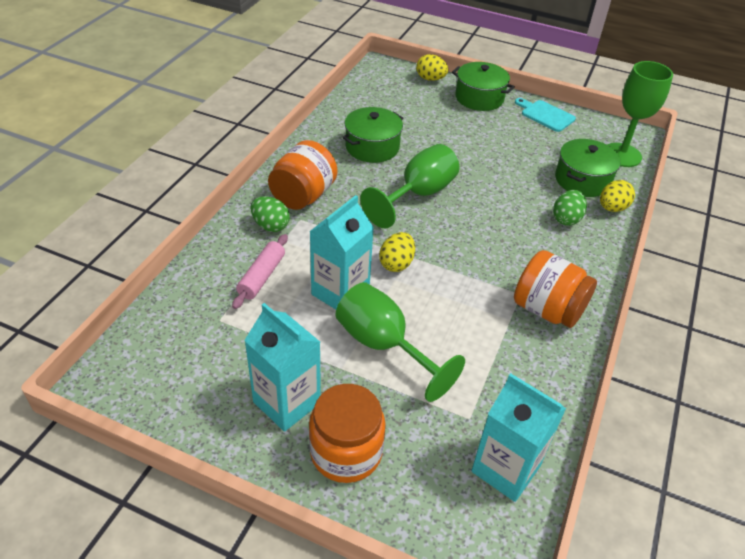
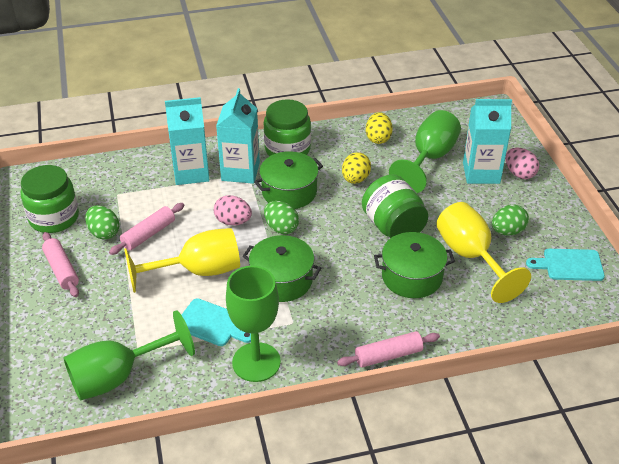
green egg: [251,196,290,232] [553,190,587,226] = 2 -> [85,205,119,240] [264,201,299,234] [492,205,529,236] = 3
green jar: none = 0 -> [20,165,79,233] [264,99,311,156] [362,174,428,238] = 3
orange jar: [268,140,337,210] [309,384,386,483] [514,250,597,328] = 3 -> none = 0
pink egg: none = 0 -> [214,195,252,225] [505,148,539,179] = 2
pink rolling pin: [232,234,288,309] = 1 -> [42,232,79,297] [109,203,184,255] [337,331,440,367] = 3
turquoise cutting board: [515,98,576,132] = 1 -> [182,298,251,346] [526,249,605,281] = 2
yellow egg: [379,232,415,272] [416,54,448,81] [600,180,635,212] = 3 -> [342,152,371,184] [366,112,393,144] = 2
yellow goblet: none = 0 -> [124,228,240,293] [436,202,531,303] = 2

